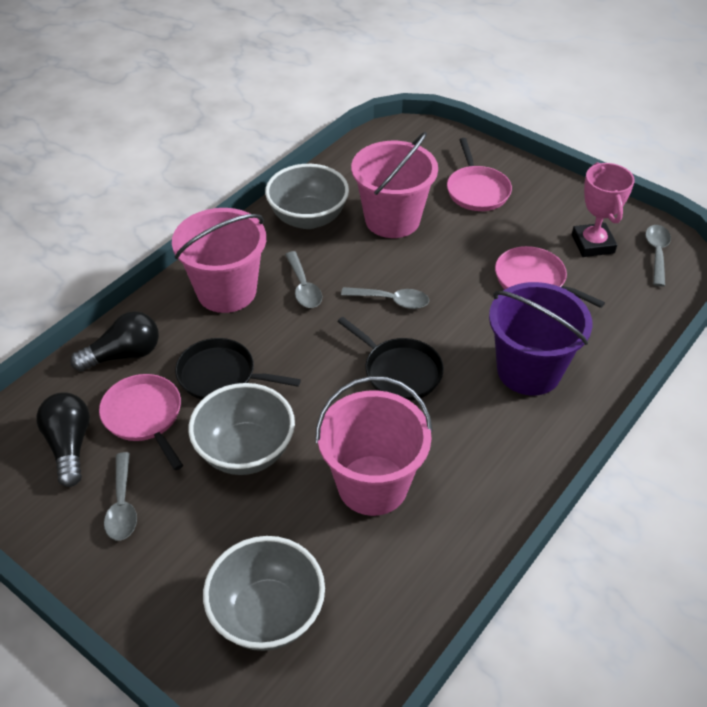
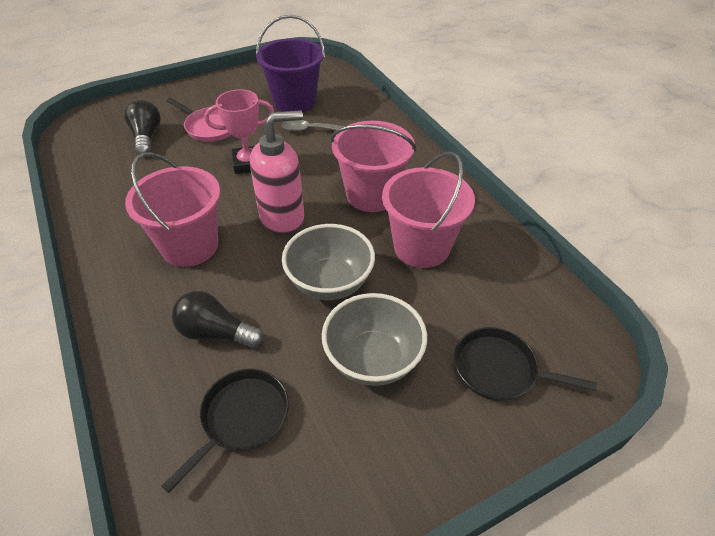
grey bowl: [188,383,295,475] [203,536,325,651] [265,164,349,229] = 3 -> [282,224,375,300] [322,293,427,386] = 2
grey spoon: [104,452,137,541] [285,251,322,308] [341,287,429,309] [645,225,671,286] = 4 -> [282,120,346,132] = 1
pink pan: [99,374,183,470] [447,138,512,211] [495,246,605,308] = 3 -> [166,98,231,142] = 1
pink soap dispenser: none = 0 -> [250,110,305,236] = 1

